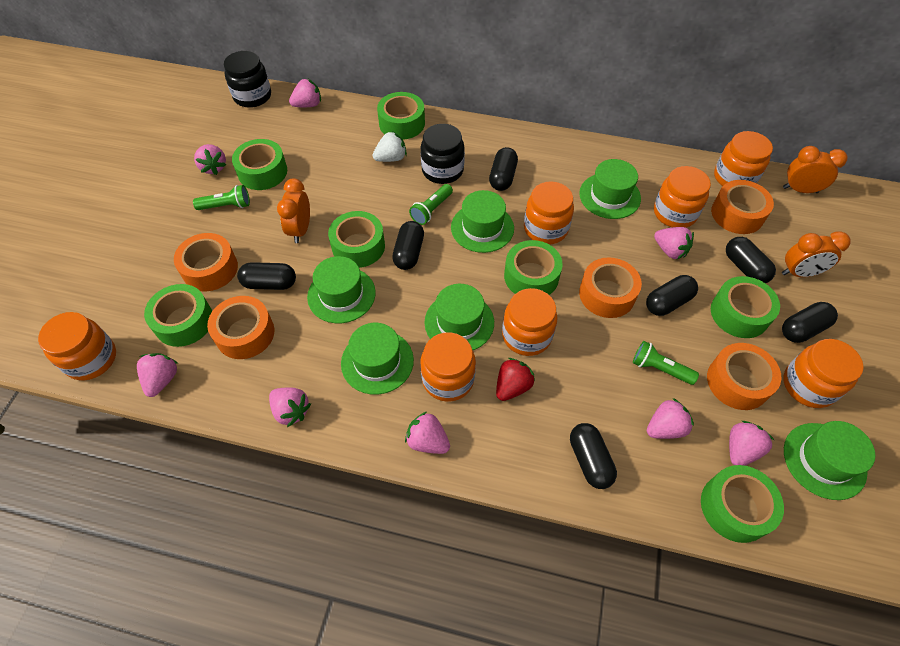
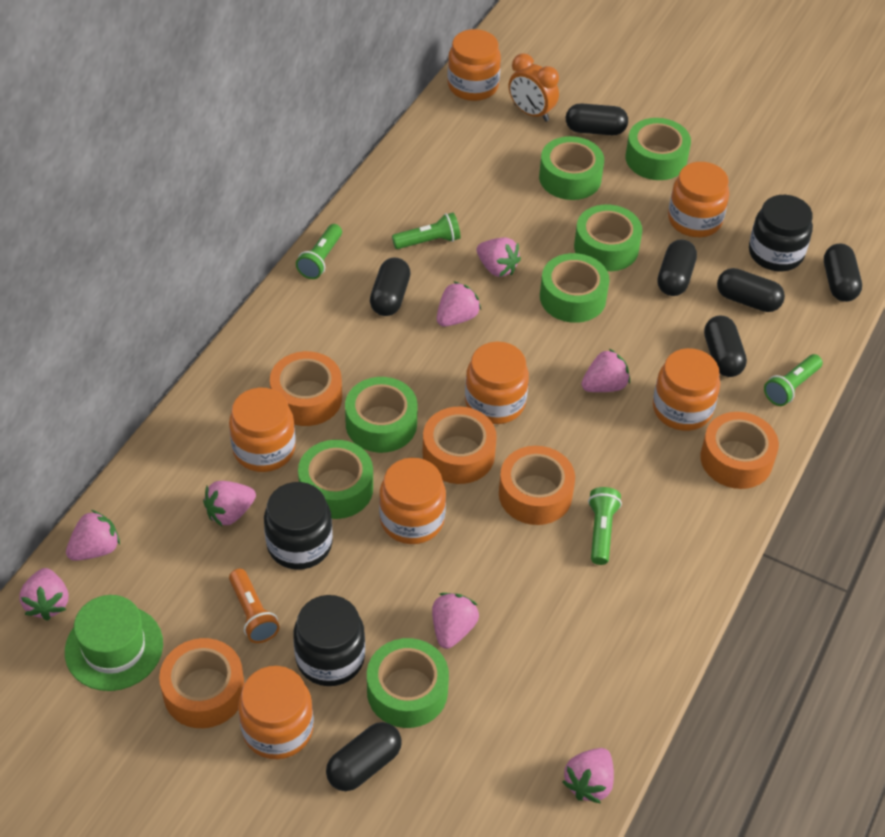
black jar: [224,51,271,108] [421,124,465,184] = 2 -> [264,482,333,570] [293,595,365,686] [749,195,813,271] = 3
green flashlight: [193,185,250,210] [409,184,453,225] [633,341,699,385] = 3 -> [296,224,342,279] [392,213,461,249] [588,487,622,565] [764,354,823,406] = 4
green hat: [307,256,376,323] [341,323,414,395] [424,284,494,350] [451,190,514,253] [579,159,641,219] [784,421,875,500] = 6 -> [65,595,163,691] = 1
orange clock: [277,178,310,243] [782,231,851,277] [783,146,847,193] = 3 -> [509,53,559,122] = 1
orange flashlight: none = 0 -> [229,569,280,643] = 1
red strawberry: [496,358,535,401] = 1 -> none = 0
white strawberry: [373,131,407,162] = 1 -> none = 0

